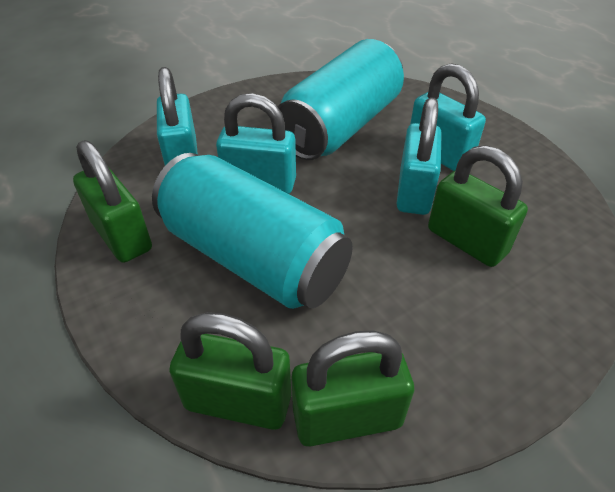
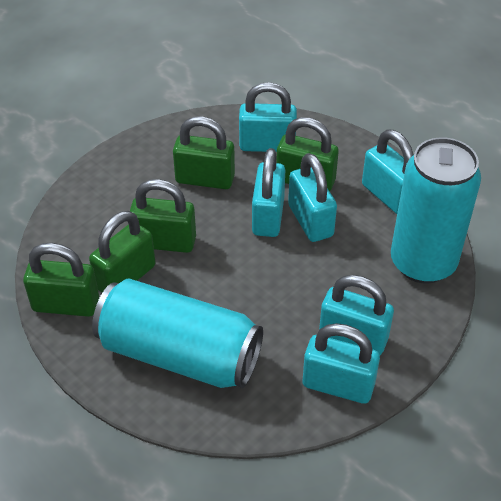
green padlock: [73,140,152,263] [169,312,291,430] [291,330,414,447] [428,145,528,267] = 4 -> [23,243,99,317] [89,211,156,293] [130,179,196,253] [173,116,235,189] [276,117,339,191] = 5
turquoise padlock: [157,67,198,165] [216,93,296,194] [397,97,442,215] [410,63,486,171] = 4 -> [239,82,297,152] [252,148,285,237] [288,153,337,242] [303,323,380,404] [319,275,394,355] [362,129,414,214] = 6

